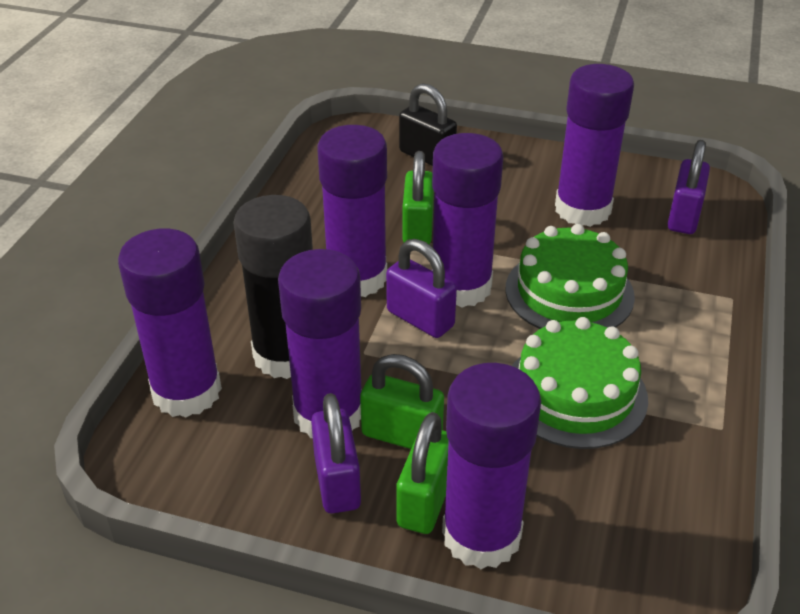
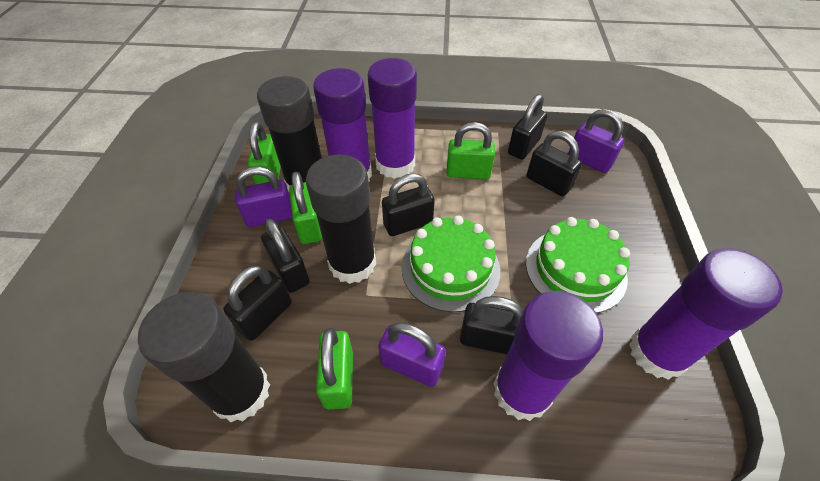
black glue stick: [233,195,313,379] = 1 -> [138,292,270,422] [257,76,322,192] [306,155,376,284] = 3
black padlock: [399,83,457,166] = 1 -> [223,265,292,341] [261,219,309,293] [382,173,435,236] [460,296,524,355] [508,94,547,159] [527,131,582,196] = 6
green padlock: [360,354,444,449] [396,412,449,534] [402,151,434,245] = 3 -> [248,121,281,185] [289,172,322,244] [316,327,353,409] [446,122,495,179] = 4
purple glue stick: [118,229,222,417] [278,249,362,438] [317,125,387,297] [431,133,503,308] [442,363,541,569] [555,64,634,227] = 6 -> [313,68,372,182] [367,58,417,179] [493,291,603,421] [629,248,783,380] = 4

